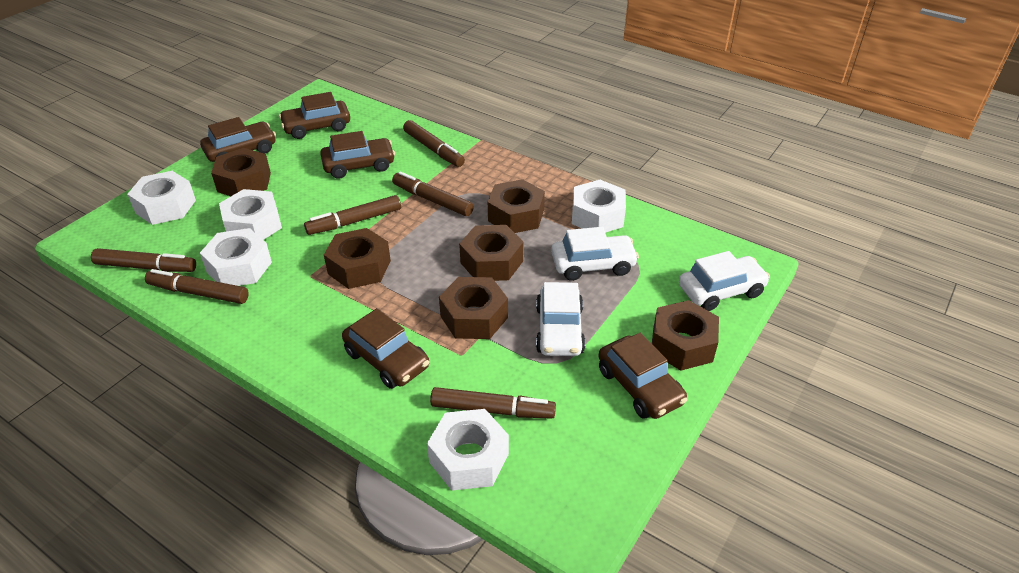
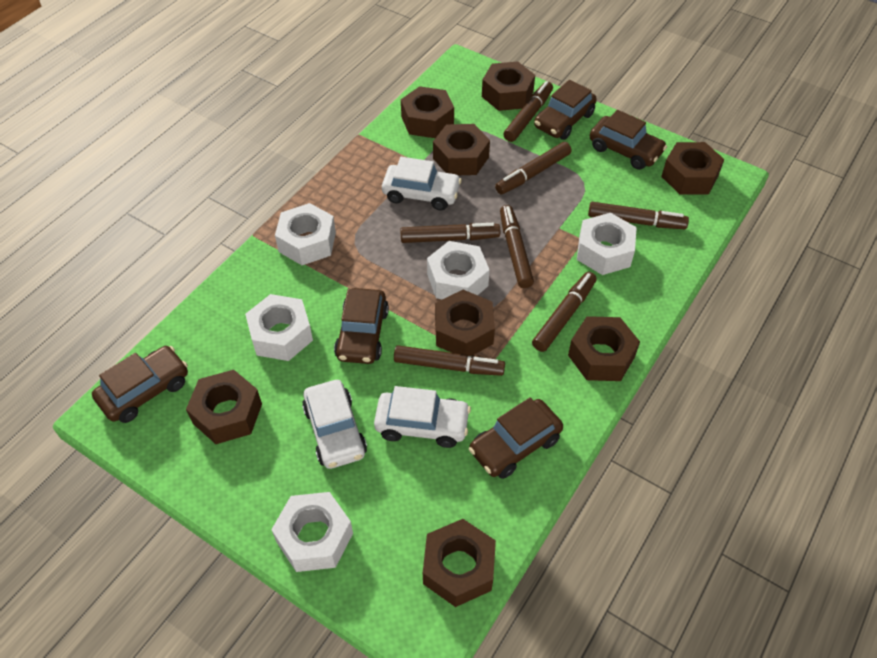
brown marker: [91,248,196,272] [145,269,249,304] [304,195,401,235] [392,172,474,216] [403,120,465,167] [430,387,556,419] = 6 -> [394,345,505,376] [400,223,500,243] [495,142,571,194] [500,205,534,288] [503,81,553,142] [532,272,597,352] [588,202,689,229] = 7
brown nut: [211,148,271,196] [324,228,391,289] [439,277,508,339] [459,225,524,281] [488,179,545,233] [652,300,719,371] = 6 -> [186,370,262,444] [401,86,454,138] [423,519,496,607] [433,124,490,175] [435,290,495,356] [482,61,535,111] [568,316,640,381] [661,142,724,195] = 8

